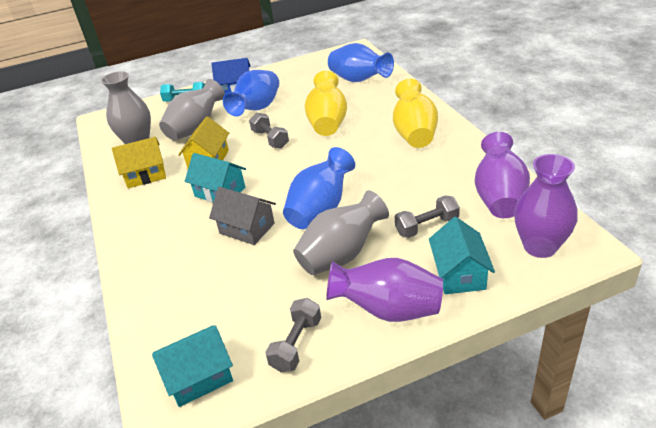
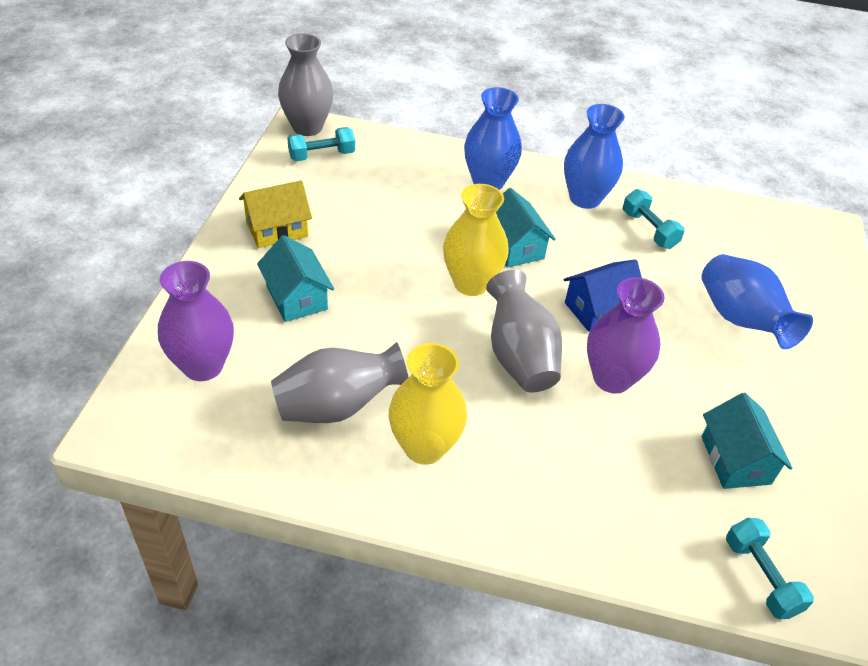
grey dumbbell: [249,112,289,149] [265,298,321,372] [395,195,460,238] = 3 -> none = 0
grey house: [209,187,276,245] = 1 -> none = 0
purple vase: [326,258,443,322] [475,132,530,218] [514,154,578,258] = 3 -> [158,261,234,381] [587,277,664,394] = 2
turquoise dumbbell: [160,82,205,102] = 1 -> [287,127,355,161] [623,189,685,249] [726,518,814,620] = 3
yellow house: [112,137,166,188] [178,116,229,169] = 2 -> [239,180,312,248] = 1

